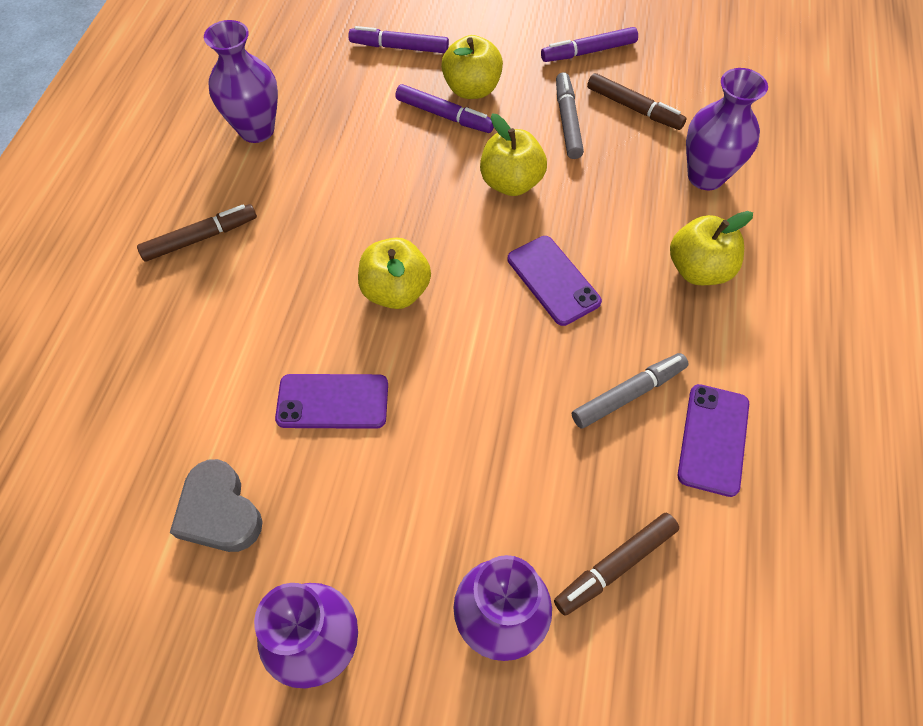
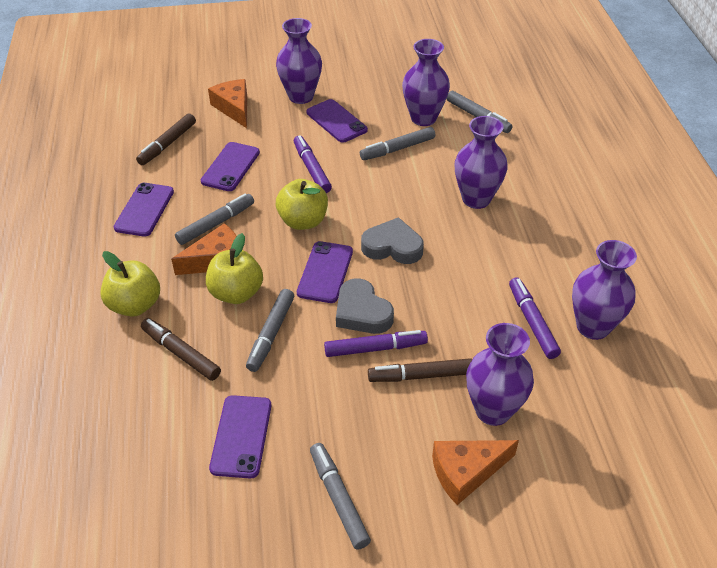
grey heart: [170,459,263,552] = 1 -> [336,278,394,334] [361,217,424,264] = 2
grey marker: [556,72,584,159] [572,353,688,429] = 2 -> [175,194,254,245] [246,289,294,372] [310,443,371,550] [360,127,435,160] [447,91,512,133] = 5
orange cheese: none = 0 -> [171,223,237,275] [208,79,247,128] [432,440,519,505] = 3
purple phone: [275,374,388,429] [507,236,602,326] [678,384,749,497] = 3 -> [114,183,174,237] [201,142,260,191] [209,395,271,478] [297,241,353,303] [306,99,368,143] = 5
purple vase: [204,20,278,143] [254,583,358,688] [453,555,552,661] [686,68,768,190] = 4 -> [276,18,322,104] [402,39,450,126] [454,116,508,209] [466,323,534,426] [572,240,637,340] = 5
yellow apple: [358,238,431,309] [441,35,503,99] [480,114,547,196] [670,211,753,285] = 4 -> [100,251,160,317] [206,233,263,304] [276,179,328,230] = 3

